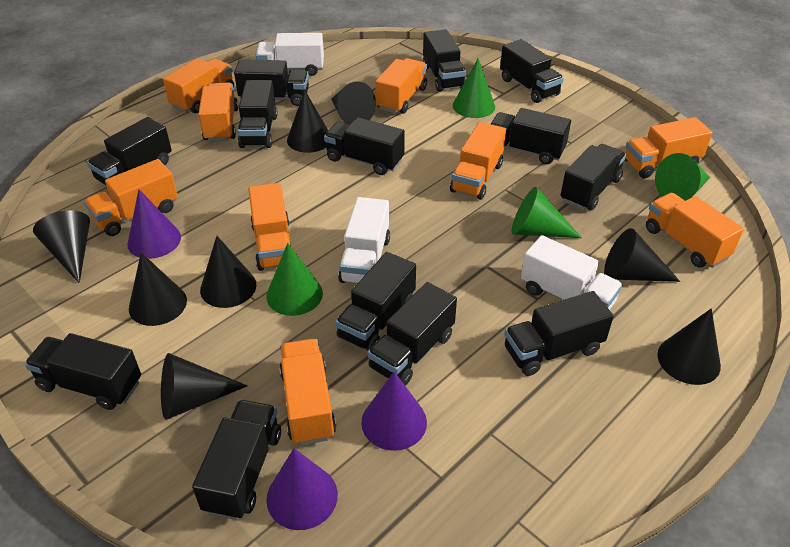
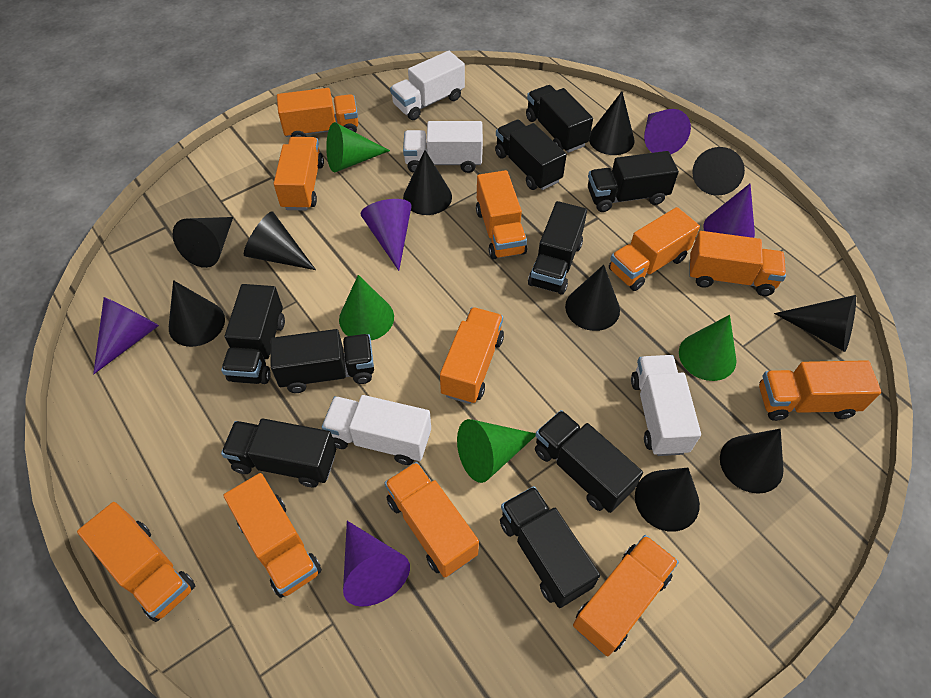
black cone: [33,210,90,283] [129,253,187,326] [161,353,247,420] [200,236,256,308] [287,90,328,153] [331,81,376,124] [604,228,680,282] [657,308,721,385] = 8 -> [169,280,225,347] [172,217,233,268] [244,211,316,270] [403,150,452,215] [565,265,620,331] [589,91,635,155] [635,468,700,532] [692,147,745,196] [720,429,784,494] [774,295,856,352] = 10
black truck: [25,333,141,410] [87,117,172,185] [192,400,281,520] [234,59,309,106] [238,80,278,148] [324,117,405,175] [335,252,416,351] [367,282,457,386] [423,29,466,92] [491,108,571,164] [500,39,564,103] [504,291,614,376] [561,144,626,210] = 13 -> [221,284,285,384] [221,419,336,487] [270,329,374,393] [495,120,567,190] [500,486,600,608] [526,85,593,153] [528,201,587,295] [535,410,643,513] [588,151,679,212] = 9
orange truck: [84,159,178,236] [163,58,234,113] [198,82,238,142] [248,183,291,271] [279,339,336,445] [375,58,427,114] [450,122,506,200] [625,117,712,178] [646,193,744,268] = 9 -> [77,502,195,622] [223,473,322,598] [274,137,324,211] [277,88,358,137] [385,462,479,578] [440,307,504,404] [476,170,527,260] [573,535,679,656] [609,207,700,291] [689,231,786,296] [759,360,881,421] = 11
purple cone: [127,189,181,259] [267,448,338,530] [361,372,427,451] = 3 -> [93,297,159,374] [343,521,410,607] [360,199,411,271] [644,109,691,154] [704,184,755,238] = 5
white truck: [256,33,324,76] [338,197,390,284] [521,235,623,310] = 3 -> [322,395,431,465] [390,51,465,120] [403,121,483,173] [631,355,701,456] = 4

